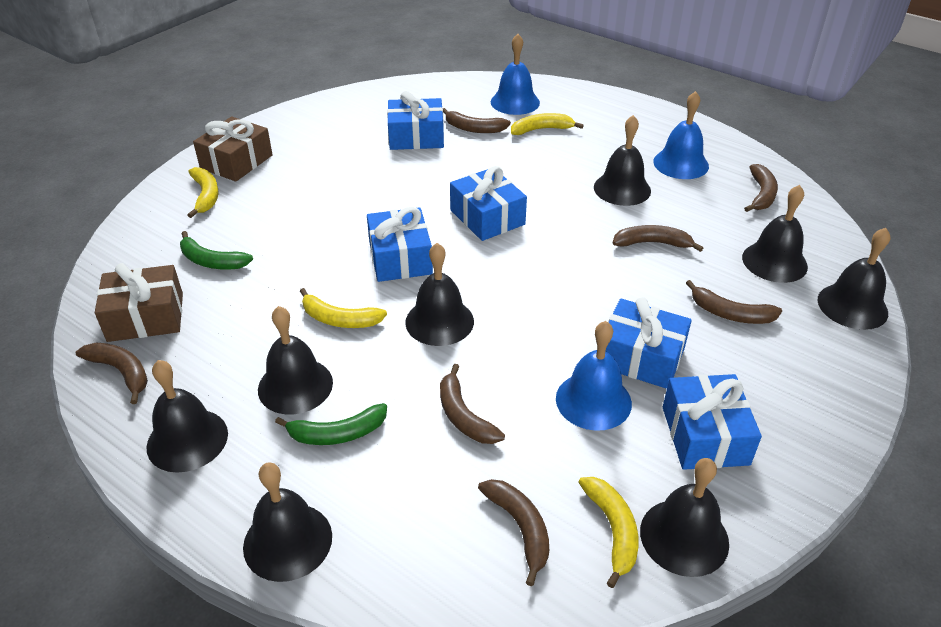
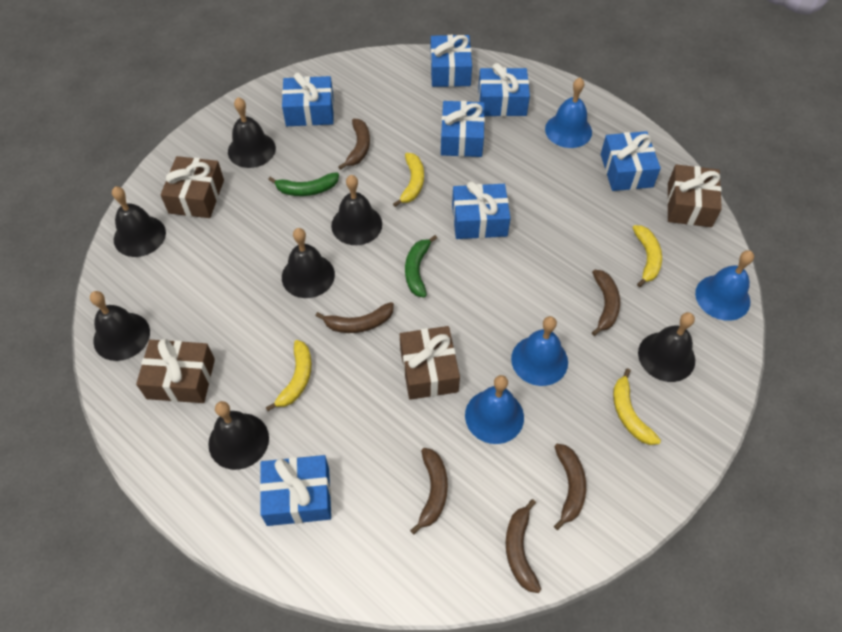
black bell: [147,360,228,473] [243,462,332,582] [258,306,333,414] [405,243,474,346] [594,115,651,206] [640,458,729,577] [742,185,808,283] [818,228,890,330] = 8 -> [90,291,150,361] [112,187,166,257] [208,401,269,470] [228,97,276,168] [282,228,335,298] [331,175,382,245] [638,312,695,382] = 7
blue bell: [491,34,540,115] [556,321,632,431] [653,91,709,179] = 3 -> [465,375,524,444] [511,316,568,386] [545,77,592,148] [695,250,754,321] = 4
blue gift: [367,207,433,282] [387,91,444,150] [450,166,527,241] [606,297,692,389] [663,374,762,470] = 5 -> [260,455,331,526] [282,73,334,126] [430,35,472,87] [441,101,485,157] [452,181,510,239] [478,63,530,116] [601,131,661,191] = 7
brown banana: [76,343,148,404] [440,364,505,444] [443,108,511,133] [478,479,549,586] [612,225,703,252] [686,280,782,324] [744,164,778,212] = 7 -> [315,302,394,333] [338,119,370,170] [410,448,448,534] [506,499,541,593] [554,444,586,530] [592,270,620,336] = 6
brown gift: [95,263,183,342] [193,117,273,182] = 2 -> [136,339,215,403] [160,156,224,218] [400,326,460,400] [667,164,722,227] = 4

